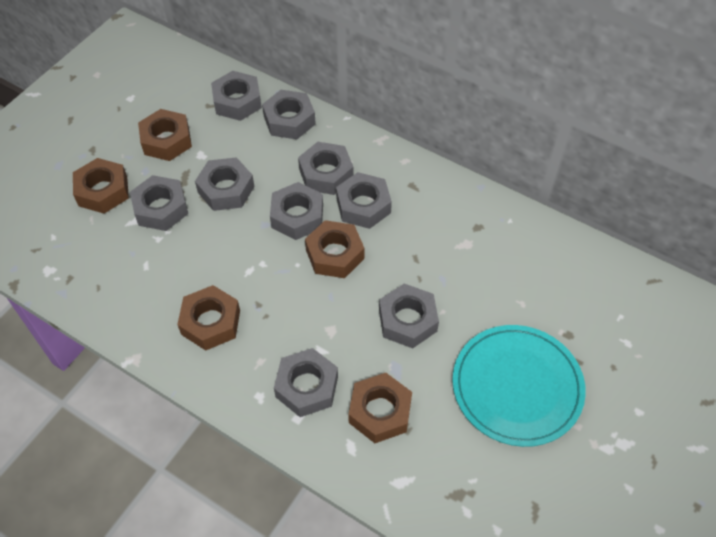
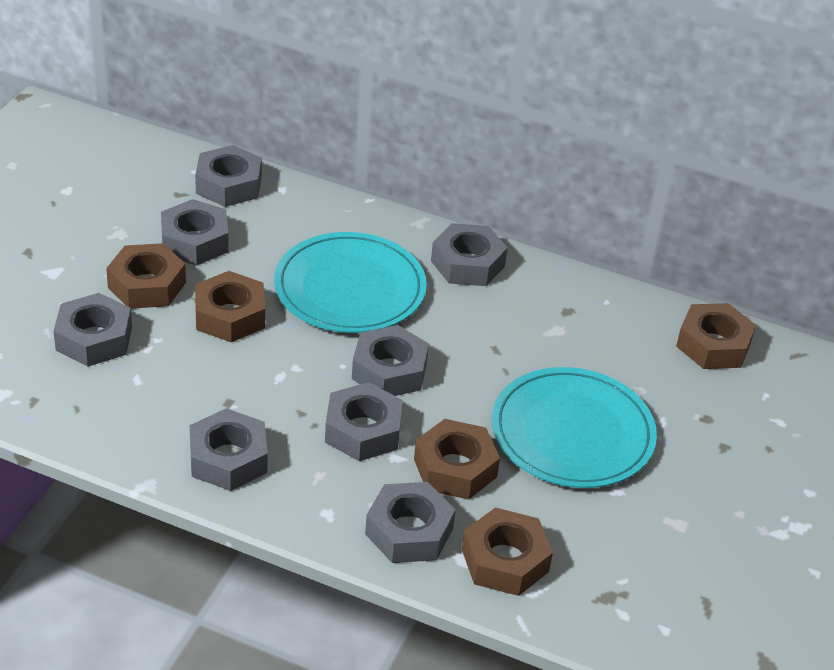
grey nut: [130,175,188,231] [195,157,255,211] [211,71,262,121] [262,90,316,139] [270,182,323,240] [274,348,338,417] [298,142,353,195] [336,172,392,229] [379,284,439,348] = 9 -> [54,293,132,367] [161,199,229,265] [190,408,268,491] [195,145,262,207] [325,382,403,461] [352,325,429,396] [365,482,456,563] [431,223,507,286] = 8
turquoise plate: [452,325,586,447] = 1 -> [274,232,427,333] [492,367,657,488] = 2

